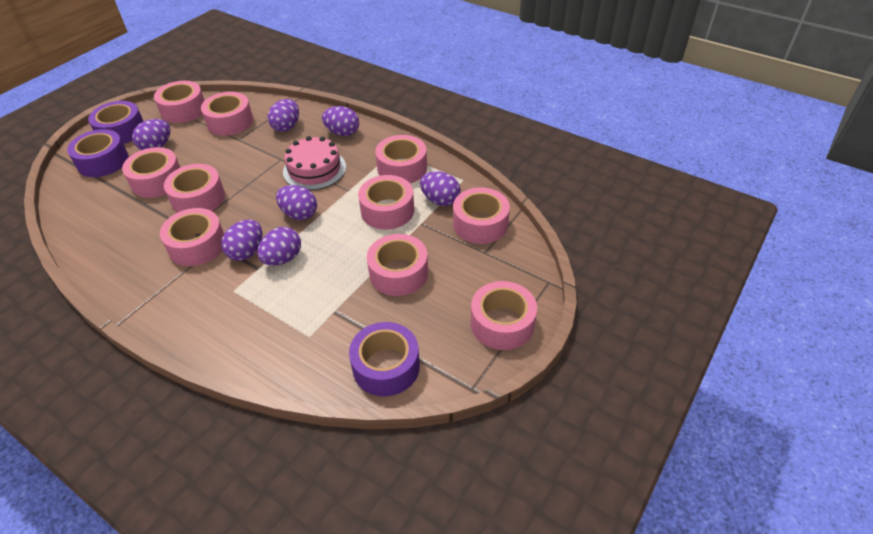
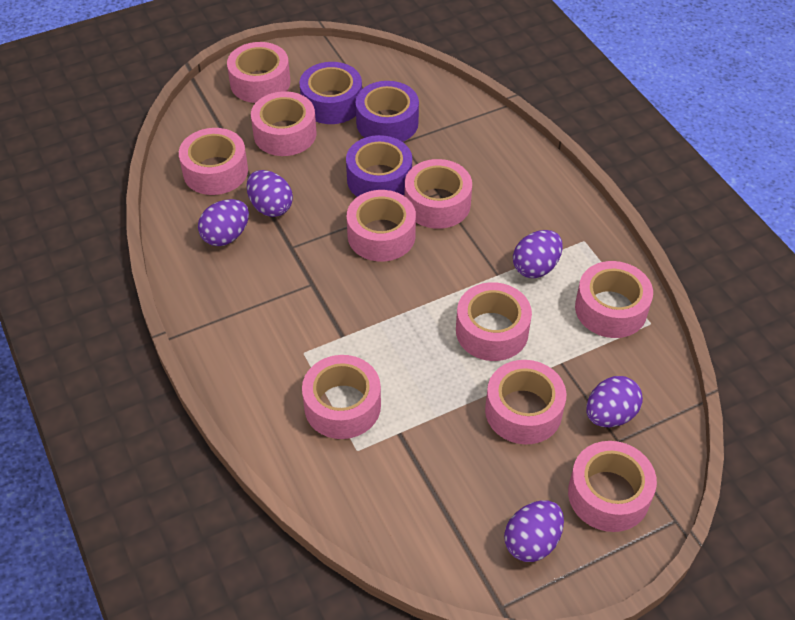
pink cake: [283,136,346,190] = 1 -> none = 0
purple egg: [132,119,170,150] [221,220,262,261] [257,227,301,266] [268,99,299,132] [276,185,317,220] [322,106,359,136] [420,171,461,206] = 7 -> [198,199,249,246] [247,170,293,217] [504,501,564,562] [513,230,563,278] [586,376,643,427] = 5

